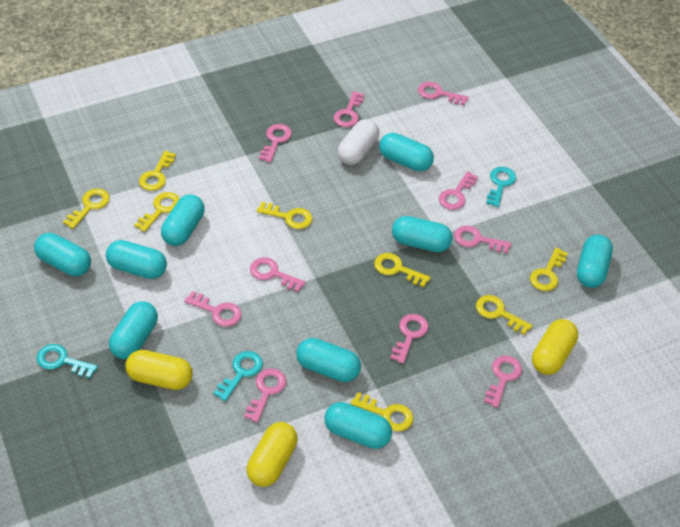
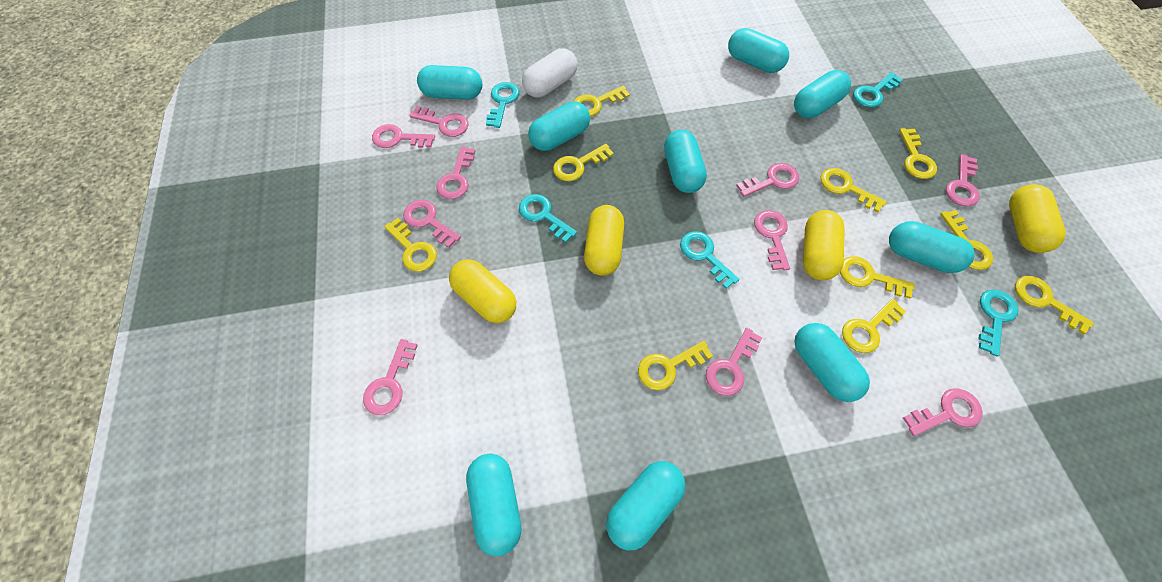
turquoise key: [37,344,98,378] [213,351,263,401] [486,167,516,207] = 3 -> [486,82,520,128] [519,194,577,243] [680,231,739,289] [853,72,902,107] [979,290,1018,356] = 5
yellow capsule: [125,350,193,390] [247,422,298,487] [532,319,578,375] = 3 -> [449,259,516,323] [584,205,624,276] [803,210,845,280] [1009,184,1066,253] = 4
yellow key: [63,189,110,229] [134,192,180,232] [139,151,176,191] [257,202,312,229] [351,392,414,431] [374,253,431,287] [476,295,533,335] [530,248,568,291] = 8 -> [384,218,437,272] [553,144,614,181] [574,86,630,117] [638,341,713,390] [820,168,887,212] [840,256,915,298] [842,299,906,353] [899,128,937,179] [940,210,993,270] [1015,276,1094,335] = 10

